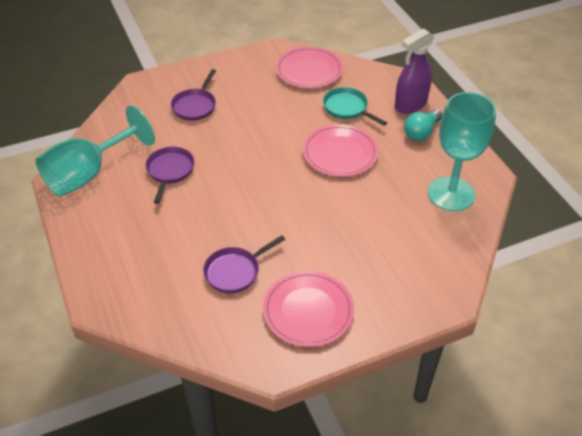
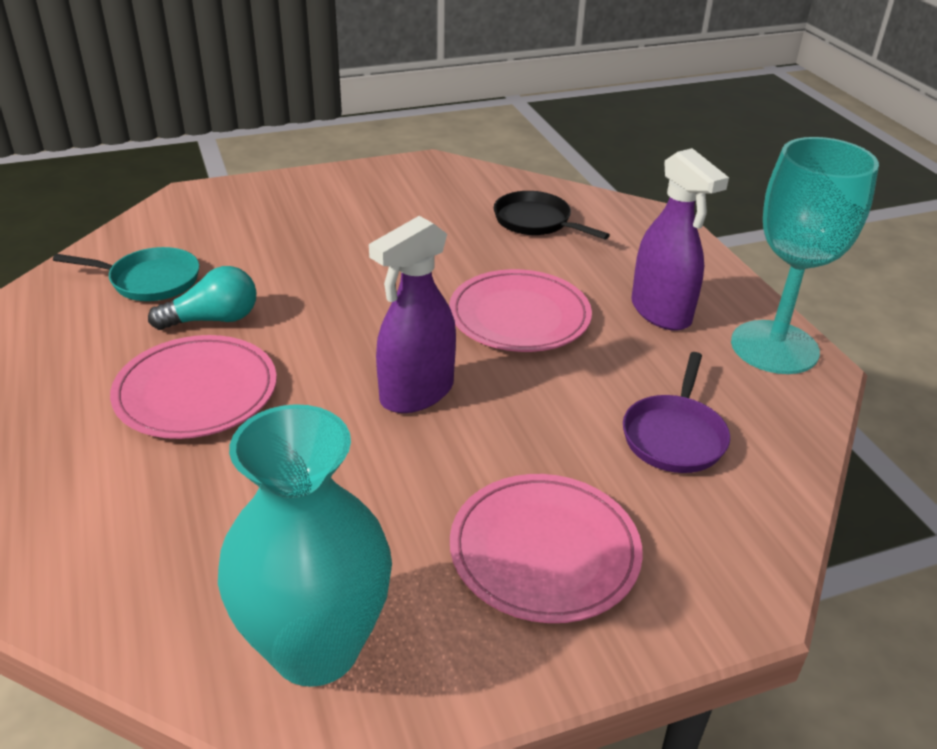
black pan: none = 0 -> [494,191,610,240] = 1
purple pan: [145,147,194,204] [171,69,216,121] [203,235,285,293] = 3 -> [623,352,730,473] = 1
purple spray bottle: [395,28,434,113] = 1 -> [369,216,456,413] [631,148,729,331] = 2
turquoise goblet: [35,105,155,197] [428,92,496,211] = 2 -> [731,137,879,374] = 1
turquoise vase: none = 0 -> [218,404,392,687] = 1

